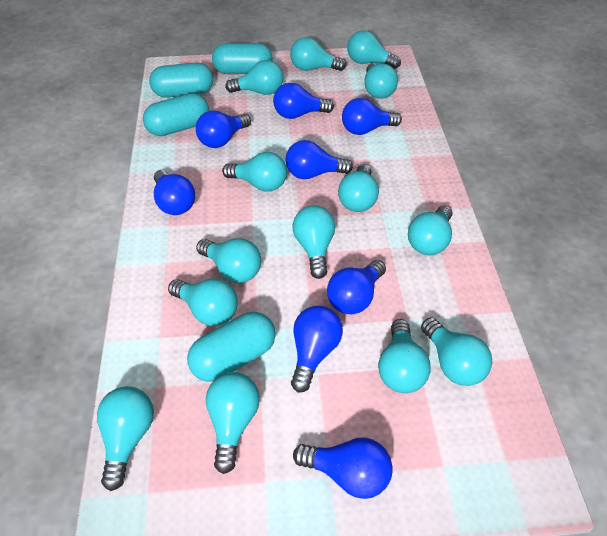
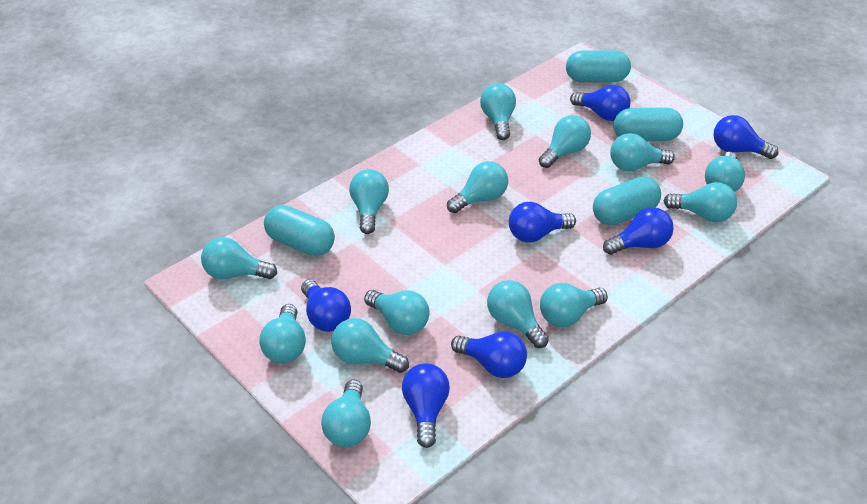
blue light bulb: [154,170,195,215] [196,110,251,148] [273,83,334,119] [286,140,353,179] [291,306,343,392] [293,437,393,499] [327,260,386,314] [342,98,402,135] = 8 -> [301,279,351,332] [402,363,450,448] [451,331,527,378] [509,202,576,242] [570,85,630,121] [603,207,674,255] [713,115,779,159] = 7

